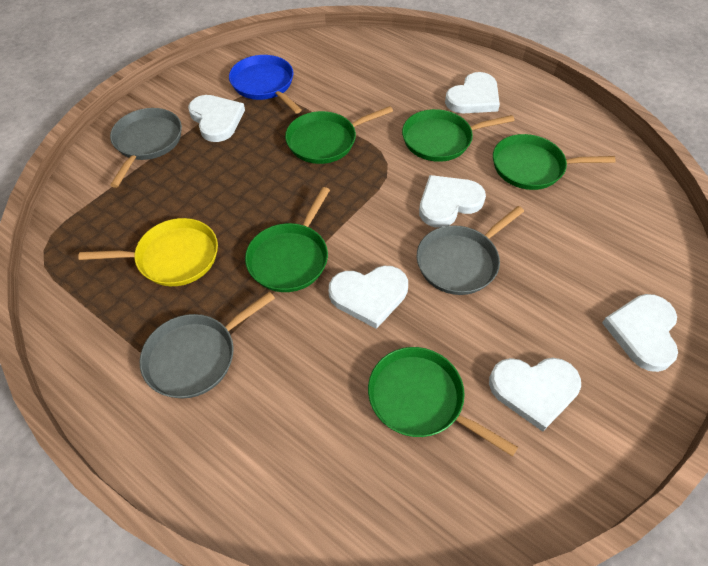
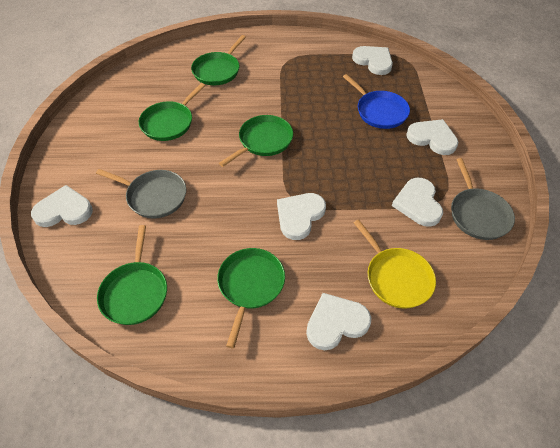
grey pan: [110,108,182,188] [140,292,275,398] [417,206,524,295] = 3 -> [96,169,186,219] [451,158,515,240] = 2

